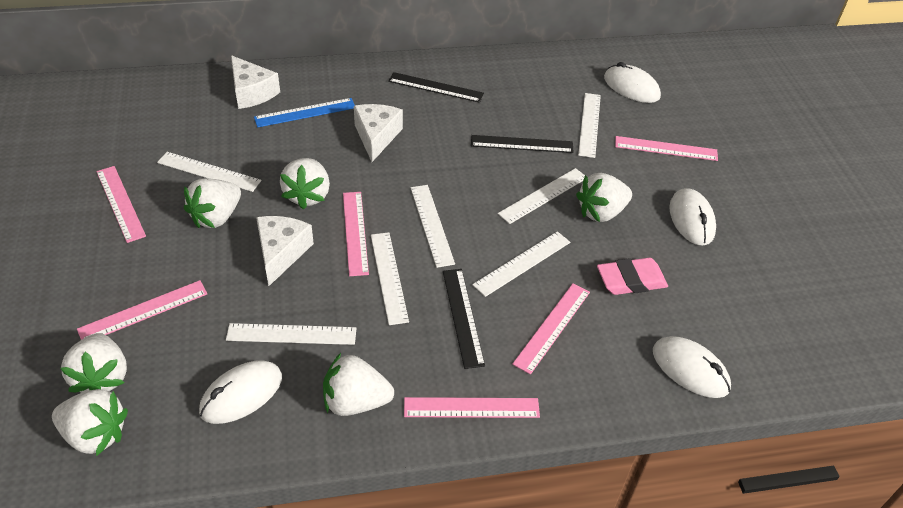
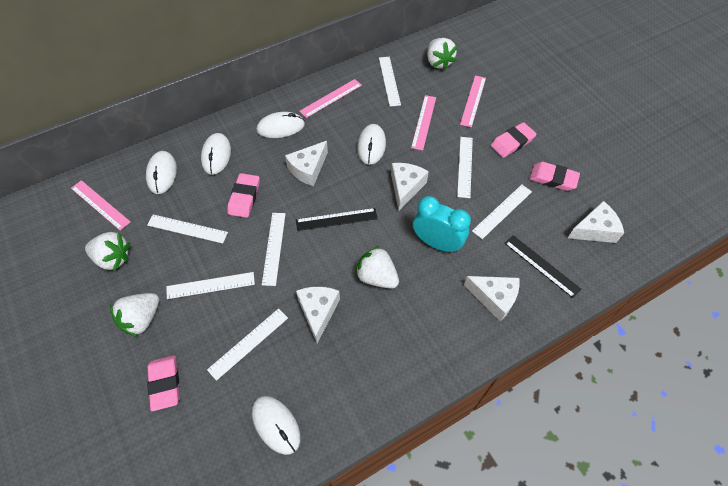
black ruler: [388,72,484,103] [443,269,485,369] [471,135,574,153] = 3 -> [296,208,378,231] [504,235,581,298] = 2
blue ruler: [254,98,355,128] = 1 -> none = 0
pink eraser: [597,258,668,295] = 1 -> [147,355,180,411] [228,173,260,218] [491,122,537,158] [530,162,580,191] = 4
pink ruler: [77,280,208,340] [96,166,146,243] [343,192,369,276] [404,397,540,418] [512,283,590,374] [615,136,718,161] = 6 -> [71,180,131,231] [299,79,362,118] [411,95,436,151] [460,75,486,128] = 4
turquoise clock: none = 0 -> [413,196,471,253] = 1
white cheese: [231,55,280,109] [256,216,314,286] [354,104,403,162] = 3 -> [285,141,328,186] [296,287,340,344] [391,163,429,211] [464,276,520,322] [568,201,624,243] = 5
white mouse: [199,360,282,424] [604,62,661,103] [653,336,731,398] [669,188,716,246] = 4 -> [146,151,177,194] [201,133,231,175] [252,396,301,455] [257,112,305,138] [357,124,386,165] = 5
white strawberry: [52,389,128,456] [60,333,127,393] [184,178,241,228] [280,158,330,210] [323,353,394,416] [576,173,632,222] = 6 -> [85,232,130,271] [110,293,159,337] [355,246,399,289] [427,38,457,70] = 4

